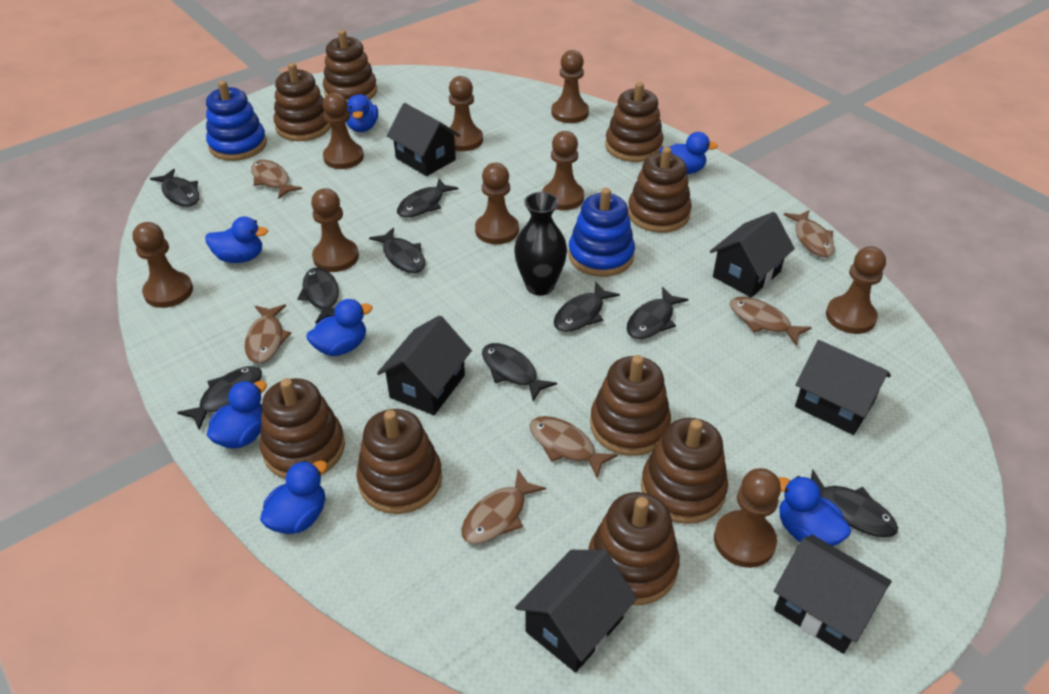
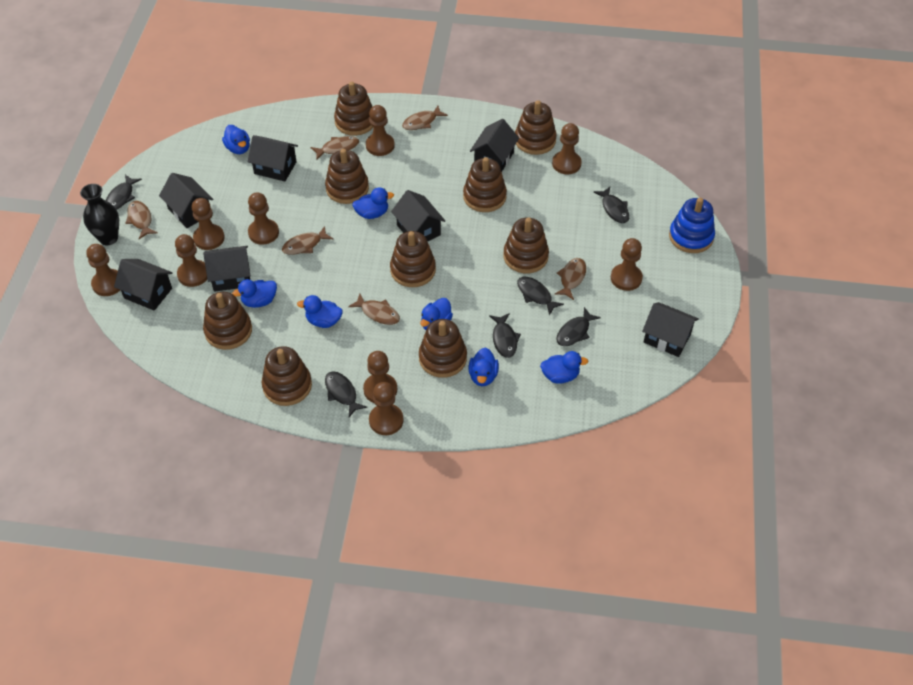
black fish: [150,169,199,207] [177,366,262,430] [298,268,339,324] [369,227,425,273] [397,179,458,218] [482,343,557,401] [554,282,620,332] [627,287,689,339] [811,470,898,537] = 9 -> [106,175,142,210] [325,371,368,417] [489,313,521,358] [517,277,564,315] [556,307,601,346] [593,187,629,223] = 6
black house: [377,315,472,415] [387,103,461,176] [515,550,637,673] [710,212,795,298] [774,535,892,654] [795,340,891,435] = 6 -> [114,259,172,311] [159,173,213,228] [203,246,251,292] [248,135,298,181] [391,190,445,242] [470,119,519,172] [642,302,699,357] = 7
blue stacking toy: [206,81,267,161] [568,188,635,277] = 2 -> [669,198,715,253] = 1

